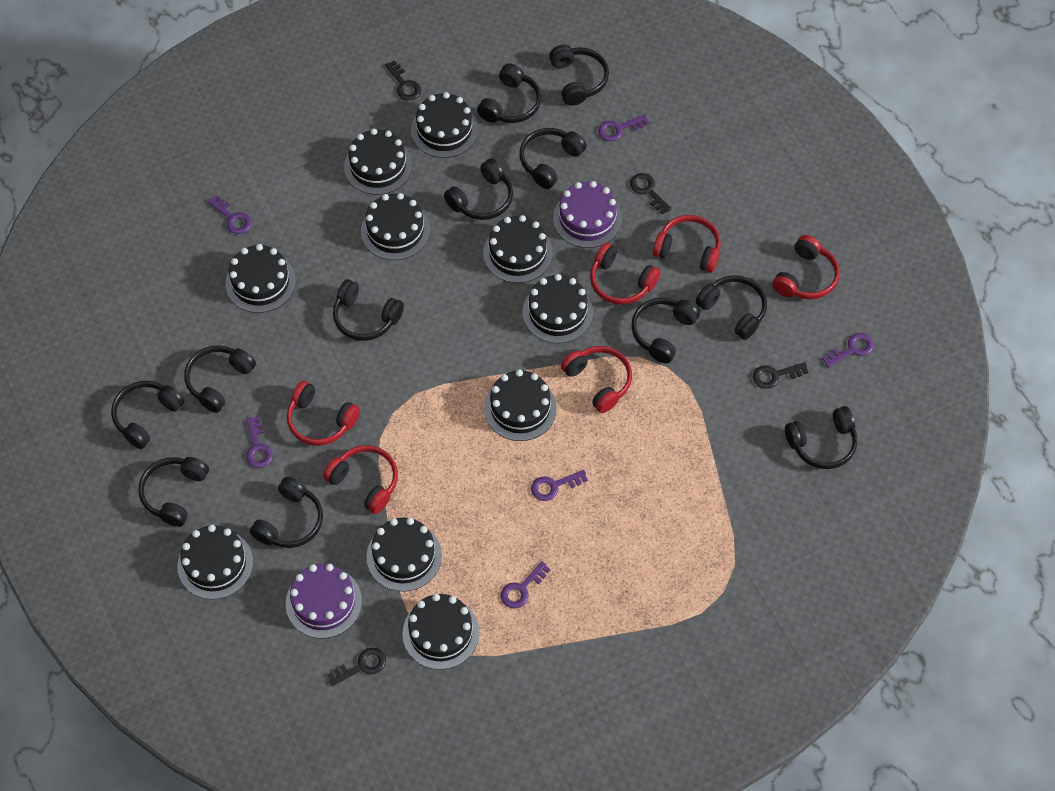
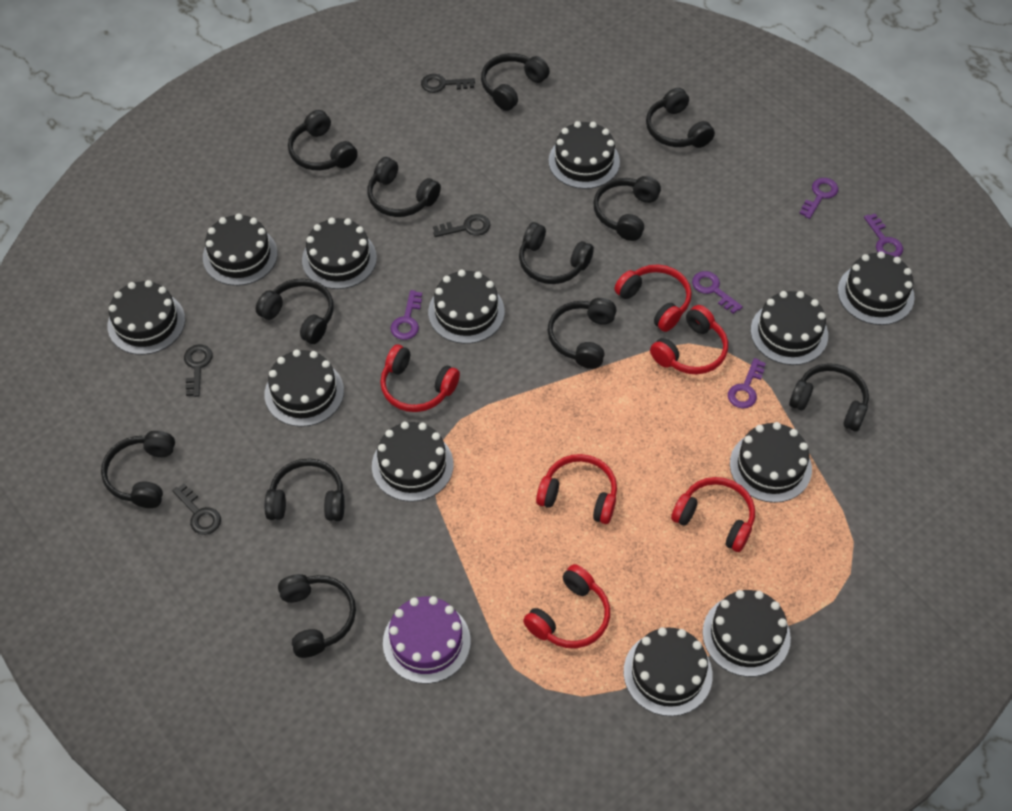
black cake: [178,525,253,599] [225,244,296,313] [344,128,412,195] [361,193,430,260] [366,518,442,592] [402,594,479,670] [411,92,478,158] [483,215,553,283] [484,370,557,441] [523,274,593,343] = 10 -> [108,280,185,355] [203,214,278,286] [265,349,344,427] [302,217,377,289] [372,422,453,502] [428,270,505,344] [549,121,620,189] [624,627,713,716] [702,590,791,677] [730,422,812,503] [751,291,828,365] [838,251,915,325] = 12
purple cake: [286,564,362,638] [553,181,622,248] = 2 -> [383,596,471,684] = 1
purple key: [208,195,252,234] [246,417,273,468] [501,561,551,609] [531,470,588,501] [598,114,649,141] [822,333,874,368] = 6 -> [391,290,422,340] [692,271,743,314] [728,358,766,409] [799,178,838,219] [864,214,903,257] = 5

